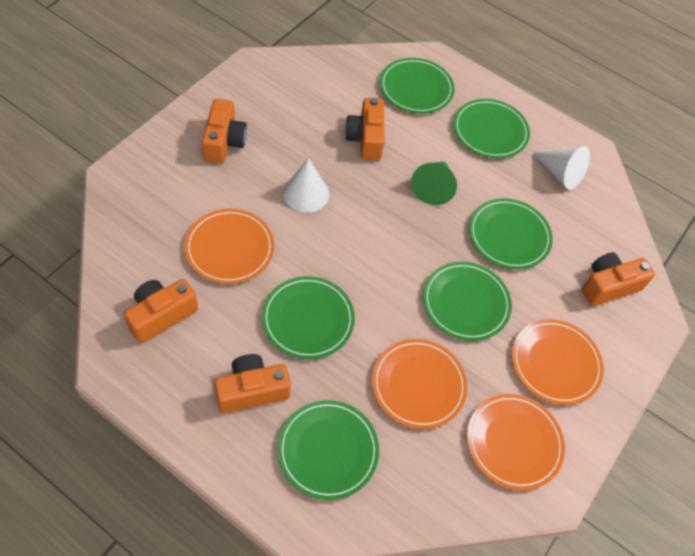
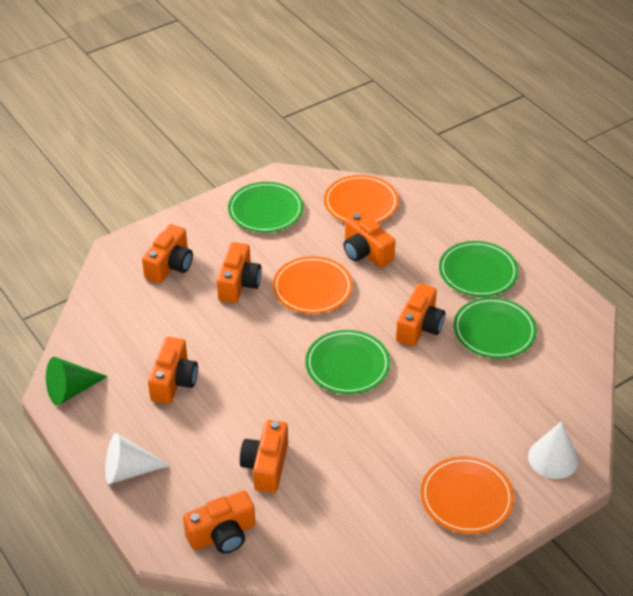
green plate: [262,276,355,359] [277,400,379,500] [380,58,454,114] [423,262,512,341] [453,99,530,158] [469,198,553,269] = 6 -> [228,182,303,232] [305,330,390,394] [439,241,518,297] [454,297,537,359] = 4
orange camera: [124,279,198,344] [202,99,247,164] [214,354,291,414] [345,98,385,161] [582,252,655,307] = 5 -> [142,224,193,283] [148,337,198,404] [183,491,255,554] [217,242,262,303] [240,420,288,493] [343,212,396,268] [396,283,445,346] = 7
orange plate: [184,209,274,284] [372,339,467,429] [467,394,565,490] [512,319,604,405] = 4 -> [273,256,353,314] [324,175,399,223] [421,456,514,534] = 3

